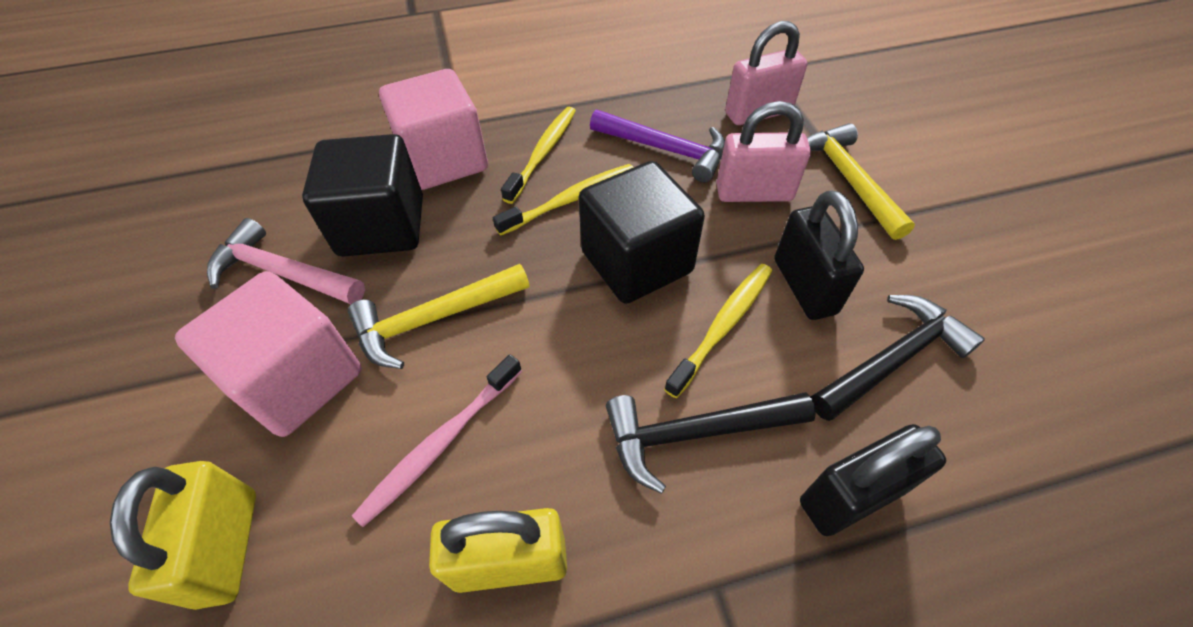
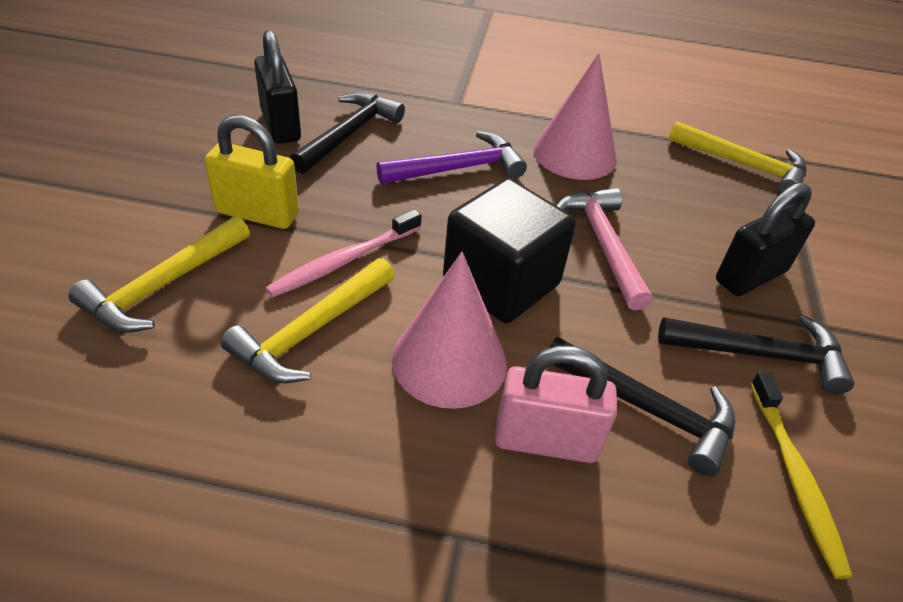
black cube: [302,134,423,257] [578,161,705,304] = 2 -> [443,178,576,323] = 1
black hammer: [606,392,816,494] [811,295,985,421] = 2 -> [290,92,405,174] [549,337,735,476] [658,315,854,394] = 3
pink cone: none = 0 -> [392,252,507,409] [534,53,617,180] = 2
pink cube: [175,271,362,437] [379,69,488,190] = 2 -> none = 0
pink padlock: [717,101,811,202] [725,21,808,125] = 2 -> [495,346,617,463] = 1
yellow hammer: [348,264,529,369] [807,123,915,240] = 2 -> [68,216,250,333] [221,258,395,383] [669,121,806,194] = 3
yellow padlock: [110,461,256,610] [429,508,567,593] = 2 -> [205,115,299,229] = 1
yellow toothbrush: [493,164,634,236] [501,107,576,204] [664,264,772,398] = 3 -> [750,372,852,579] = 1

